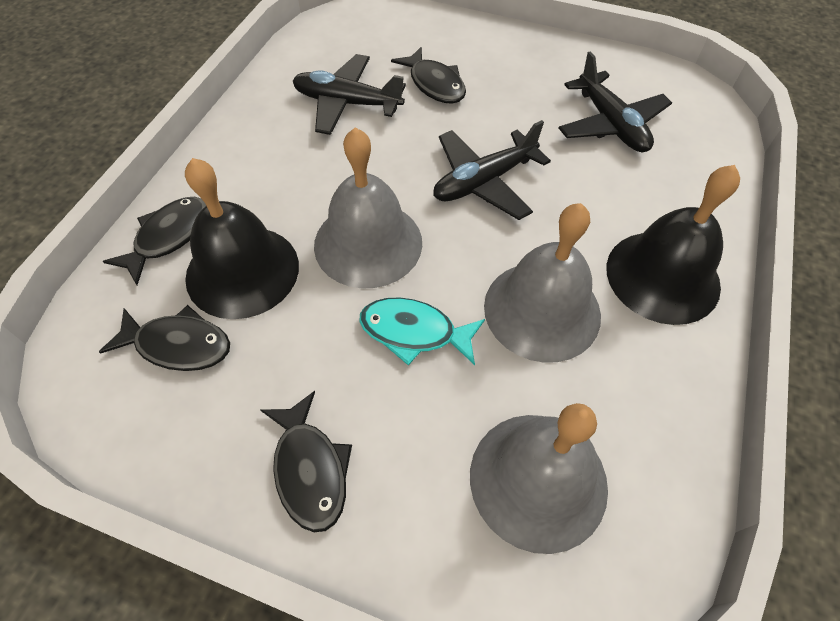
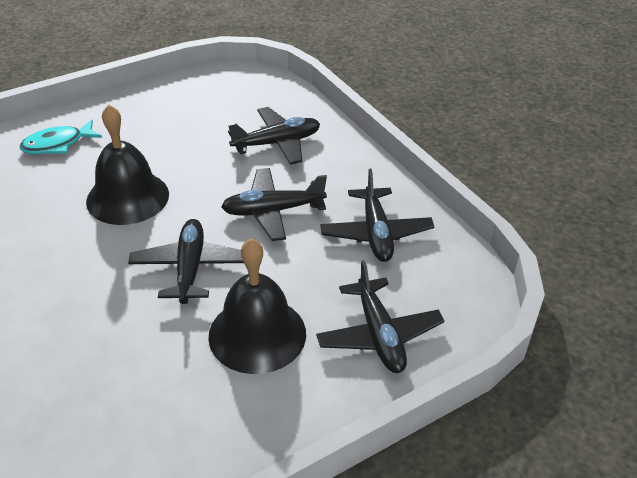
black fish: [99,305,230,371] [103,197,206,285] [260,391,352,532] [391,47,466,104] = 4 -> none = 0
black plane: [293,54,406,135] [433,120,551,220] [559,52,672,152] = 3 -> [128,219,244,304] [221,168,327,241] [228,107,320,165] [316,260,444,373] [320,169,434,262] = 5
grey bell: [314,127,422,289] [470,403,608,554] [484,203,601,363] = 3 -> none = 0

